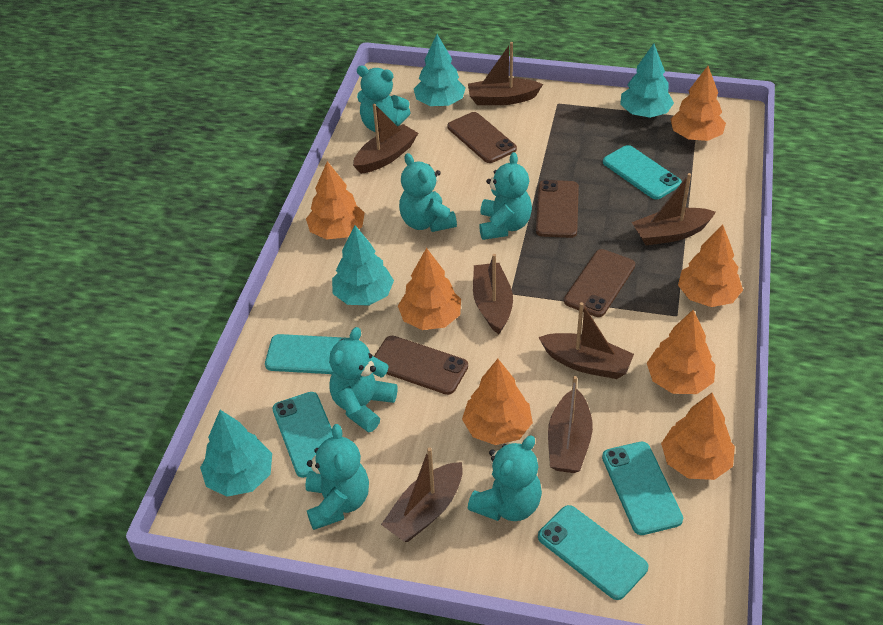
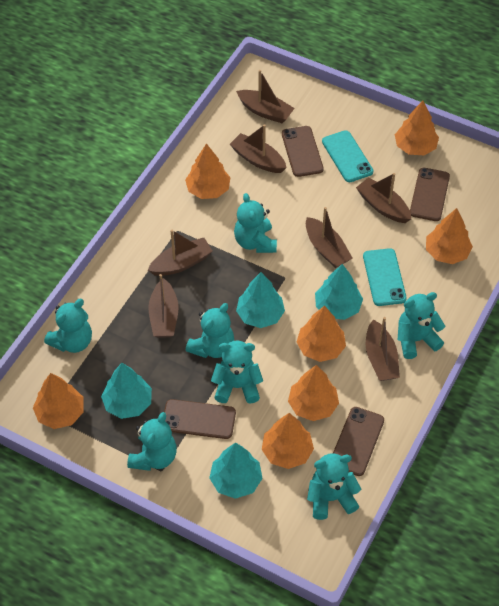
turquoise phone: [265,334,347,374] [273,392,333,478] [538,505,648,600] [602,442,683,535] [603,145,682,199] = 5 -> [322,130,373,182] [363,248,407,306] = 2
turquoise teddy bear: [305,424,369,530] [329,327,397,433] [357,66,411,132] [399,153,457,232] [468,435,542,521] [479,152,532,240] = 6 -> [44,299,92,353] [127,412,177,471] [186,303,234,358] [211,340,263,403] [234,193,277,253] [307,453,361,520] [398,292,445,359] = 7

